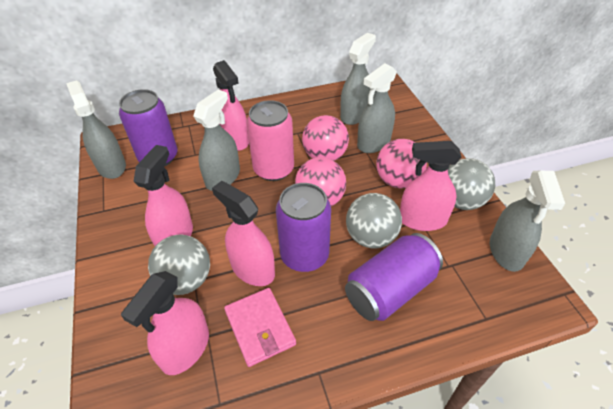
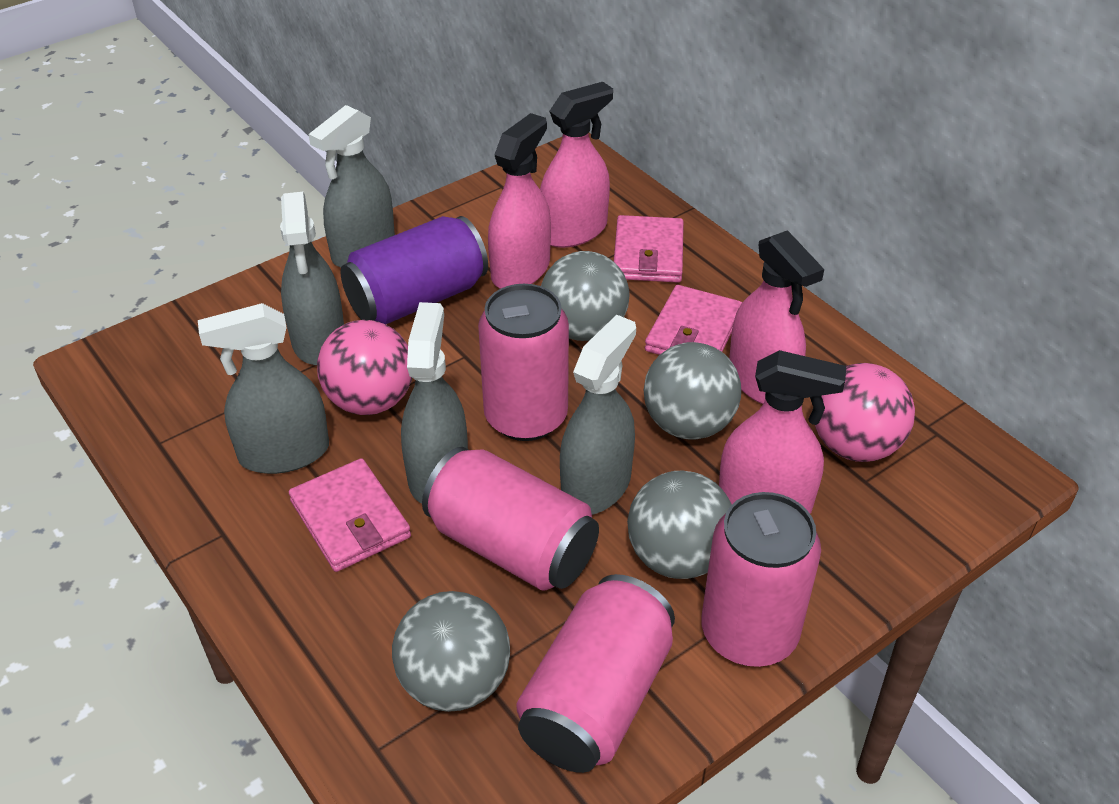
grey ball: [148,235,210,295] [346,193,402,248] [448,158,495,210] = 3 -> [392,591,510,712] [541,251,630,341] [627,471,732,579] [644,342,741,440] = 4
pink ball: [295,157,346,206] [302,115,349,161] [376,139,427,188] = 3 -> [317,320,412,415] [815,363,915,462] = 2
pink can: [246,100,294,181] = 1 -> [422,447,599,591] [478,284,569,441] [516,574,675,773] [701,492,821,667] = 4
pink spray bottle: [121,271,209,375] [133,145,193,246] [212,181,275,286] [213,60,249,151] [400,141,461,231] = 5 -> [488,113,551,289] [540,82,613,248] [719,350,846,513] [729,230,824,404] = 4
pink wallet: [224,288,296,367] = 1 -> [289,458,411,572] [614,215,684,283] [645,285,742,355] = 3
purple can: [119,89,178,166] [276,183,331,272] [345,233,443,321] = 3 -> [341,216,488,324] = 1

